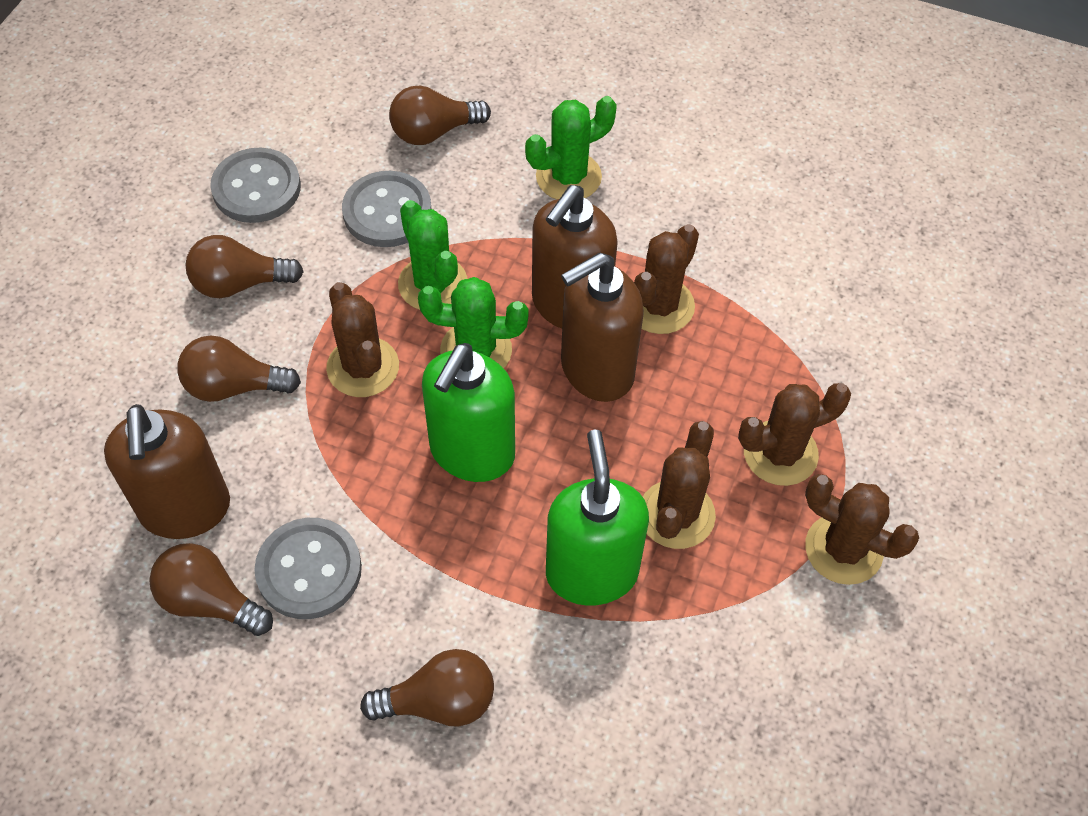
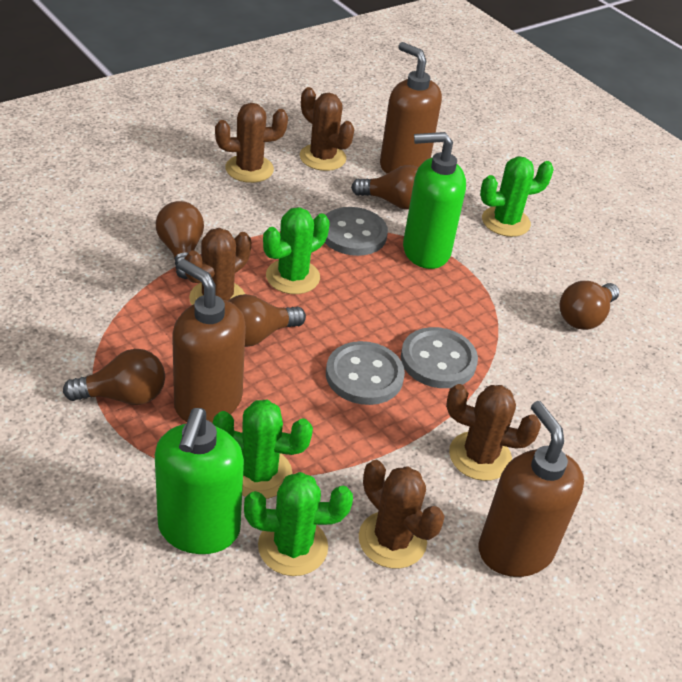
green cactus: [398,200,467,310] [418,277,529,368] [525,96,617,199] = 3 -> [213,400,313,499] [244,472,353,576] [263,207,330,294] [480,156,554,237] = 4

